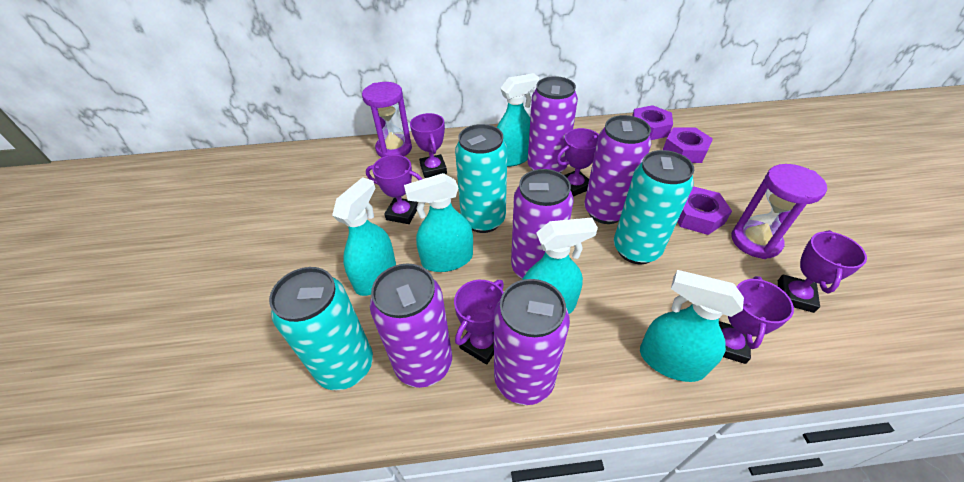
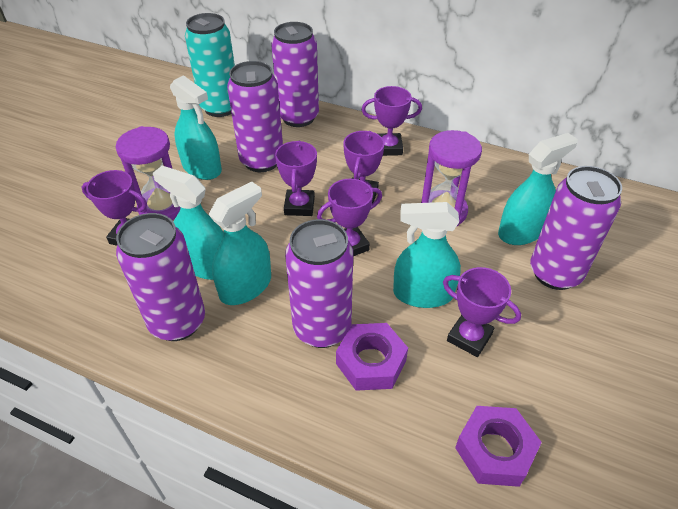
purple nut: [632,105,673,140] [663,127,713,163] [677,186,732,235] = 3 -> [336,323,408,391] [455,406,542,487] = 2
turquoise can: [269,267,373,390] [455,124,507,233] [614,150,694,264] = 3 -> [185,13,235,117] = 1

